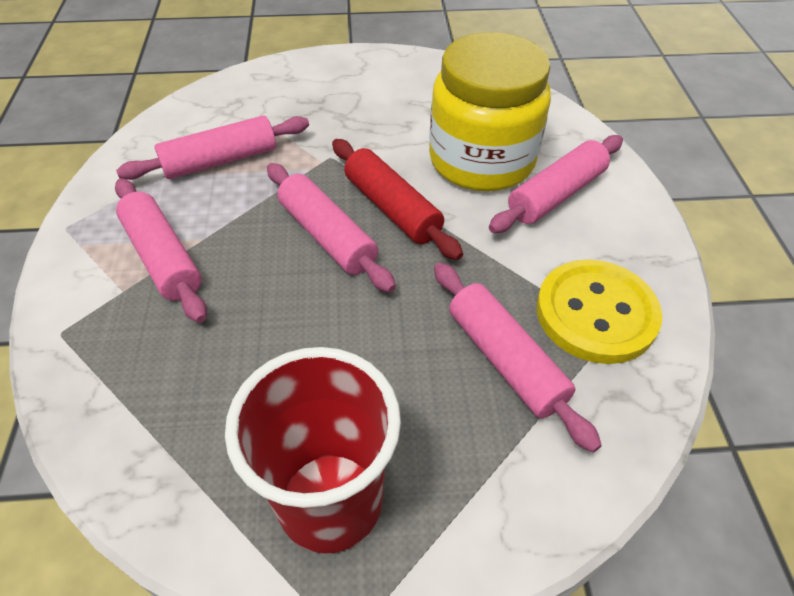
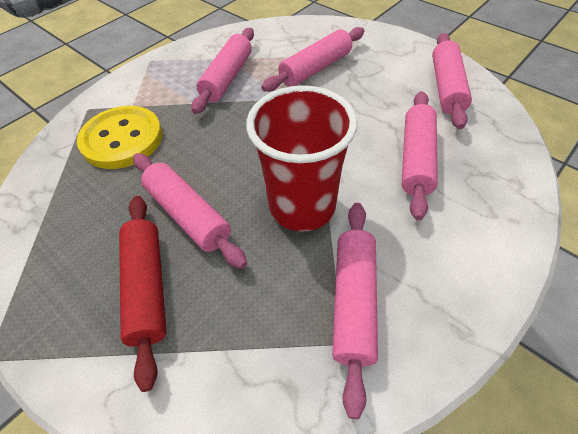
pink rolling pin: [115,178,207,323] [116,116,309,180] [267,163,396,293] [434,263,602,453] [489,135,623,233] = 5 -> [133,153,247,269] [191,28,254,114] [261,27,364,92] [332,203,378,419] [402,91,438,220] [432,33,472,129] = 6
yellow jar: [429,32,551,191] = 1 -> none = 0

